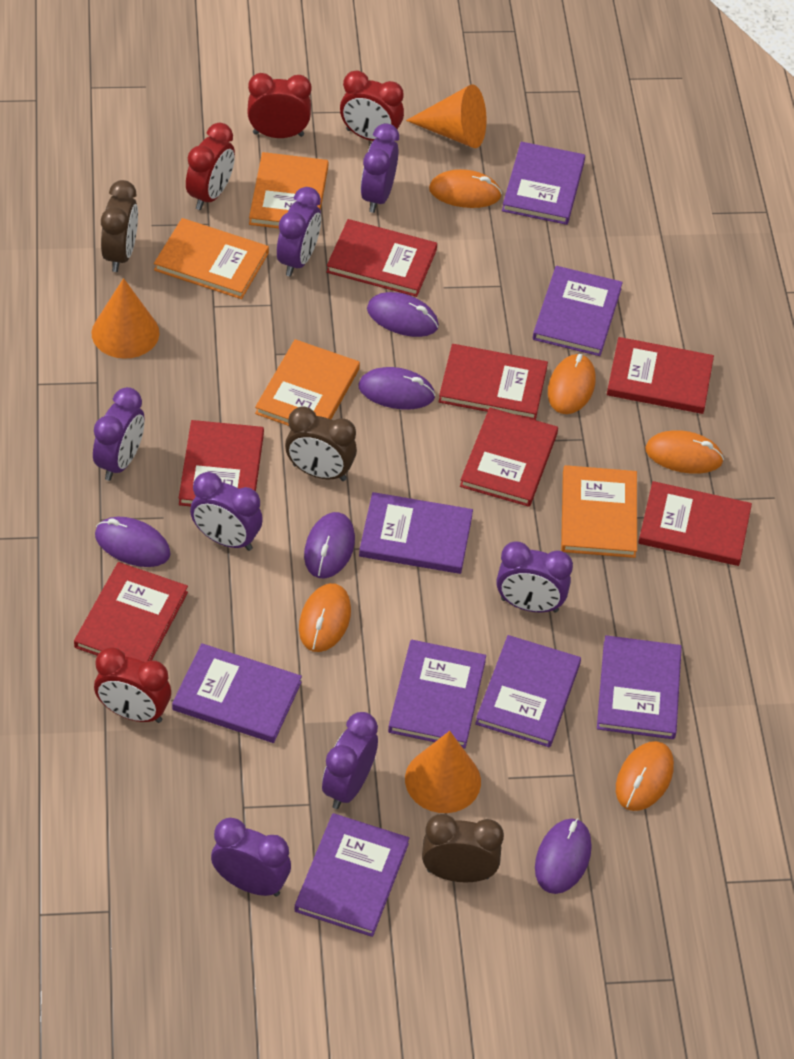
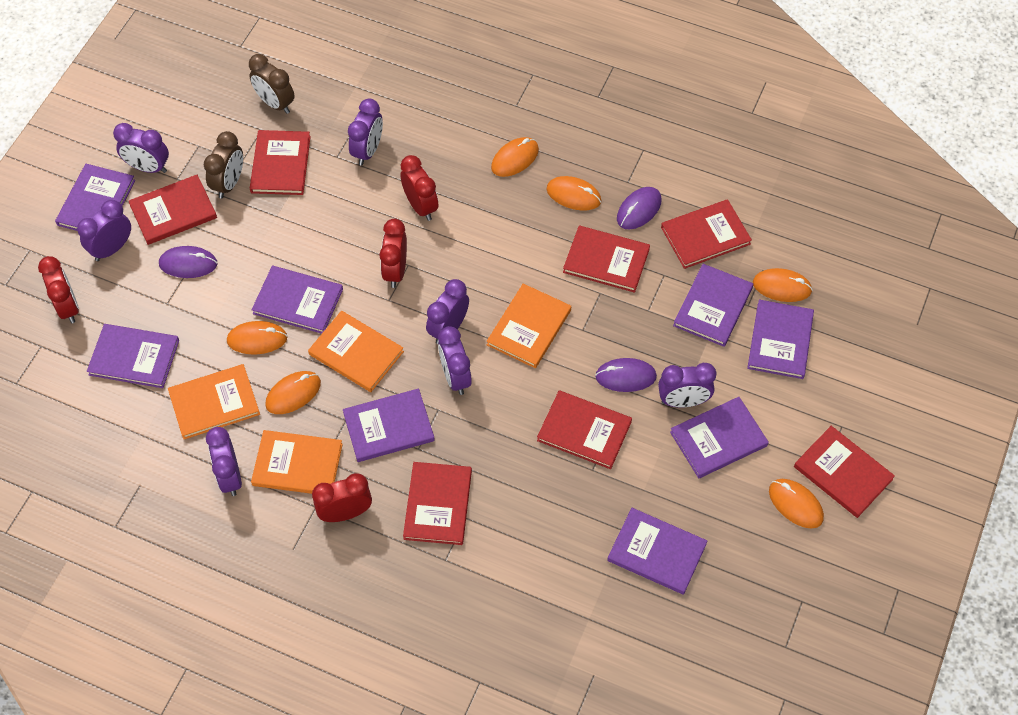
brown clock: [101,180,138,272] [285,406,357,481] [422,814,504,882] = 3 -> [204,131,243,199] [249,54,295,114] = 2
orange cone: [92,278,159,359] [405,731,481,813] [406,84,487,148] = 3 -> none = 0
orange mouse: [299,583,351,652] [429,169,502,208] [548,354,596,414] [616,741,674,811] [645,430,724,474] = 5 -> [227,321,287,354] [265,371,321,414] [491,137,539,177] [547,176,601,211] [753,268,813,302] [769,479,824,529] = 6
purple mouse: [95,517,171,567] [304,512,355,578] [359,367,435,409] [367,292,439,337] [535,818,592,894] = 5 -> [159,246,217,278] [595,358,657,392] [617,187,661,229] = 3

